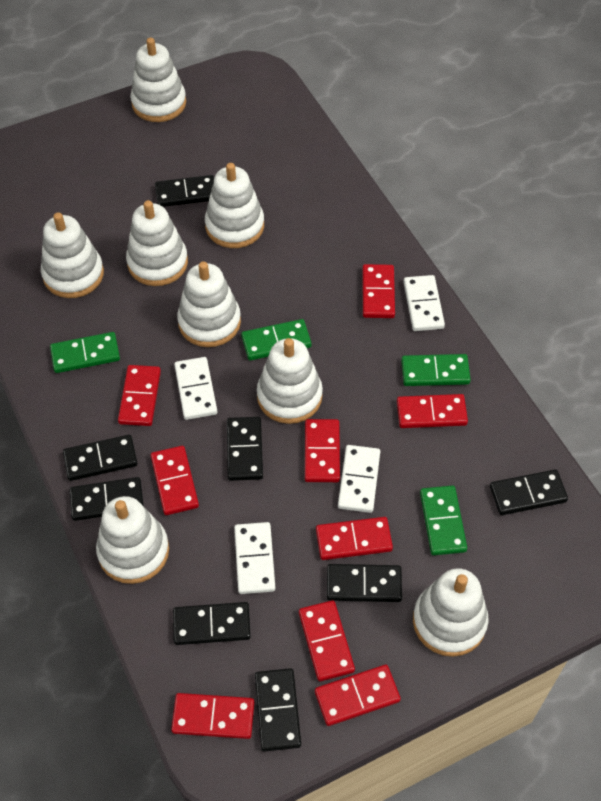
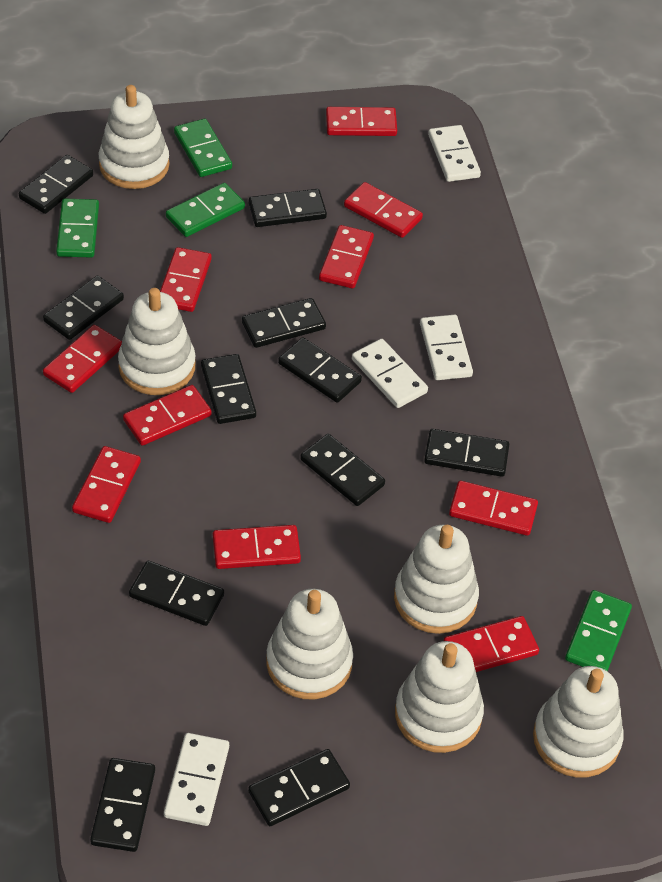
black domino: [63,435,137,481] [69,477,144,521] [155,175,214,207] [173,602,251,645] [227,417,263,481] [255,668,301,752] [327,564,402,602] [490,470,568,515] = 8 -> [19,155,93,214] [43,276,124,340] [90,758,155,852] [129,561,224,626] [201,354,256,424] [242,298,326,348] [248,749,350,826] [249,189,327,227] [278,337,362,403] [300,434,385,506] [424,429,509,477] = 11
red domino: [118,365,161,426] [151,446,199,515] [171,693,255,739] [299,600,355,681] [305,419,340,482] [315,665,401,726] [316,517,393,560] [362,264,395,318] [397,394,468,428] = 9 -> [43,325,122,393] [72,446,141,523] [123,385,212,446] [160,247,212,312] [213,525,301,569] [319,225,374,289] [326,107,397,136] [344,182,423,238] [443,616,539,672] [449,481,538,536] = 10
white stacking toy: [41,212,104,298] [96,496,169,584] [126,200,188,286] [130,38,186,122] [177,261,241,347] [205,163,264,248] [257,338,323,424] [413,568,488,657] = 8 -> [99,85,170,189] [118,288,196,395] [266,589,353,699] [394,525,479,634] [395,641,484,753] [533,666,624,778] = 6

